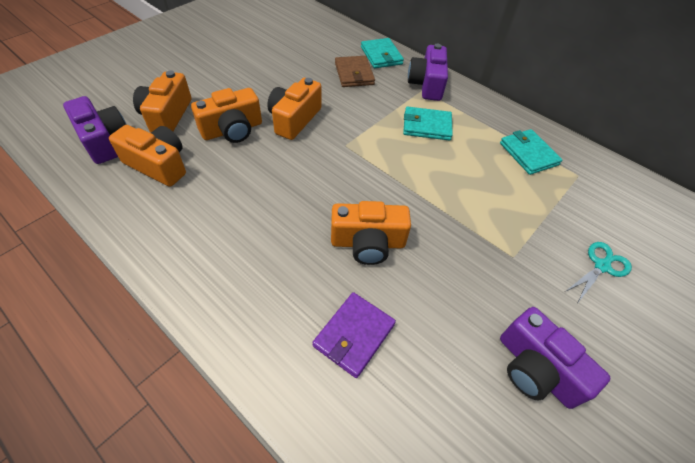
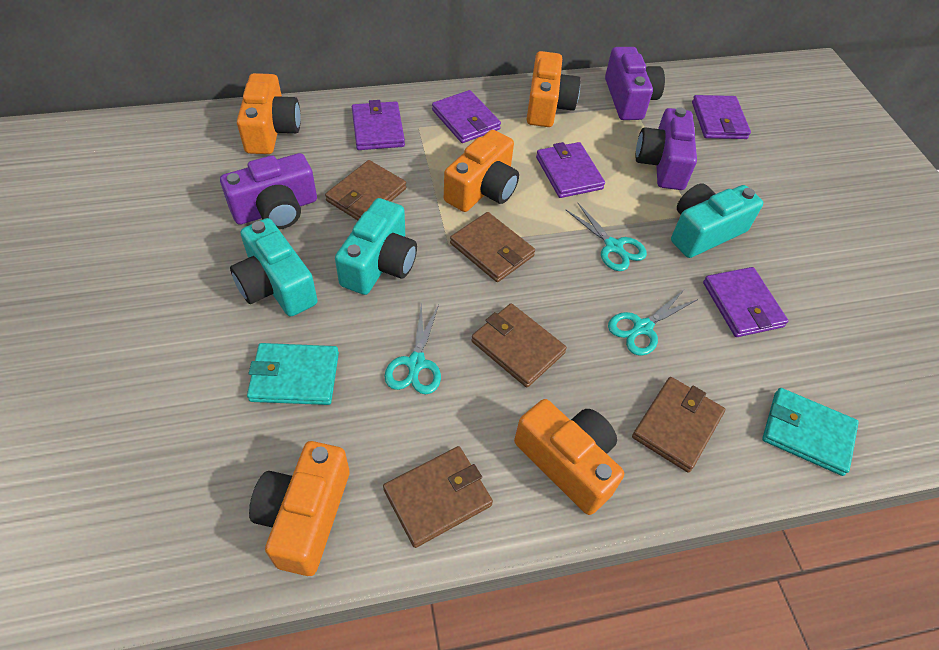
brown wallet: [335,56,375,87] = 1 -> [325,160,406,220] [383,446,493,548] [450,212,535,282] [471,303,567,388] [632,377,725,473] = 5
purple wallet: [312,292,396,378] = 1 -> [352,100,405,150] [432,90,501,143] [536,142,605,198] [692,95,751,139] [703,267,788,337] = 5
turquoise camera: none = 0 -> [230,218,318,316] [335,198,417,295] [671,183,763,258] = 3
turquoise scissors: [565,242,632,302] = 1 -> [384,302,441,394] [565,202,647,271] [608,289,698,356] = 3
turquoise wallet: [361,38,404,68] [403,106,453,141] [500,129,562,175] = 3 -> [247,343,339,405] [762,388,859,476] = 2

